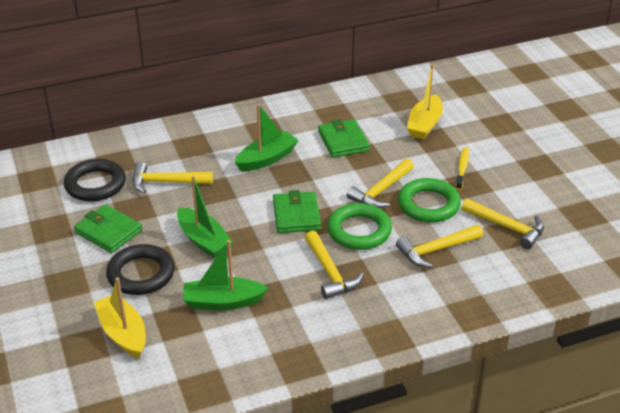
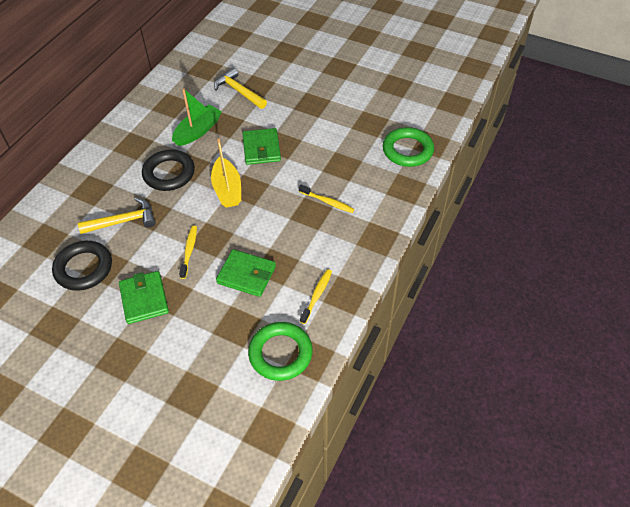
green boat: [177,176,233,258] [183,240,268,310] [235,104,299,172] = 3 -> [172,88,222,146] = 1
yellow boat: [94,278,146,359] [407,64,443,140] = 2 -> [211,138,241,208] = 1
yellow hammer: [132,162,213,193] [305,231,364,299] [347,159,414,208] [396,225,483,268] [462,199,544,249] = 5 -> [78,198,155,234] [214,68,267,109] = 2
yellow toothbrush: [456,147,469,190] = 1 -> [179,226,197,279] [299,184,355,213] [300,269,332,324] = 3

